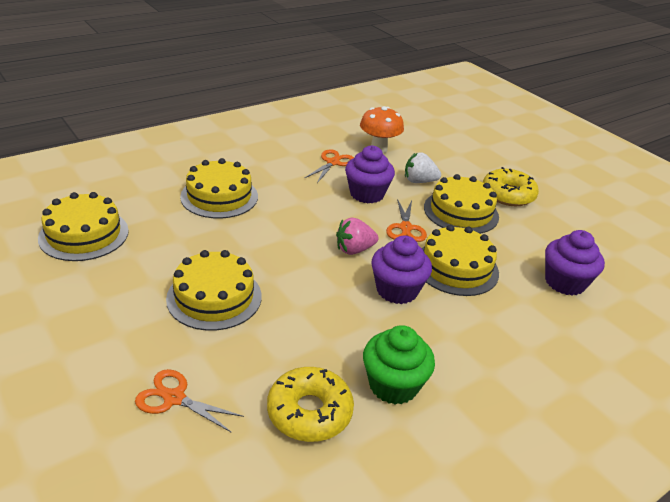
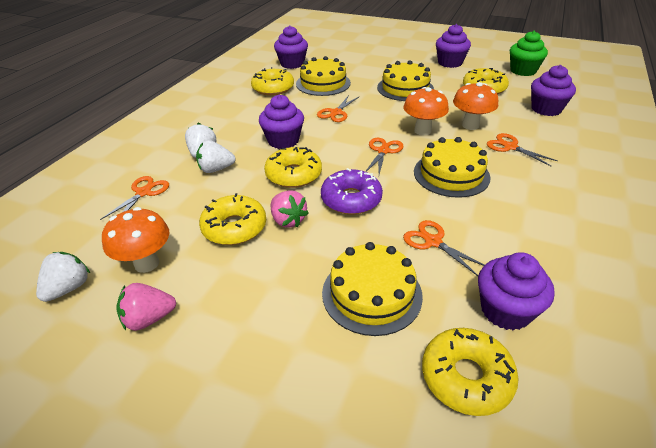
orange mushroom: [360,106,404,153] = 1 -> [102,207,169,273] [403,87,449,136] [453,82,498,130] = 3
orange scissors: [135,369,244,433] [305,149,354,183] [386,199,427,242] = 3 -> [100,176,169,220] [317,95,359,122] [365,138,404,174] [403,220,484,276] [487,133,558,166] = 5
pink strawberry: [336,217,379,255] = 1 -> [116,283,176,331] [271,190,309,227] = 2
purple cupcake: [345,145,395,203] [371,235,432,304] [545,230,605,296] = 3 -> [259,94,304,149] [274,25,308,69] [436,24,471,68] [478,252,555,331] [531,65,576,116] = 5
purple donut: none = 0 -> [321,168,383,215] = 1
white strawberry: [405,152,441,183] = 1 -> [36,252,90,302] [185,123,217,158] [196,140,236,173] = 3
yellow cake: [38,192,129,261] [166,250,262,331] [180,158,258,219] [422,225,499,296] [424,174,499,234] = 5 -> [296,56,351,96] [322,242,423,336] [377,60,434,101] [414,137,491,198] = 4
yellow donut: [267,367,354,442] [483,167,539,206] = 2 -> [199,193,266,245] [251,67,294,96] [264,147,322,188] [422,328,519,416] [463,68,509,94] = 5

